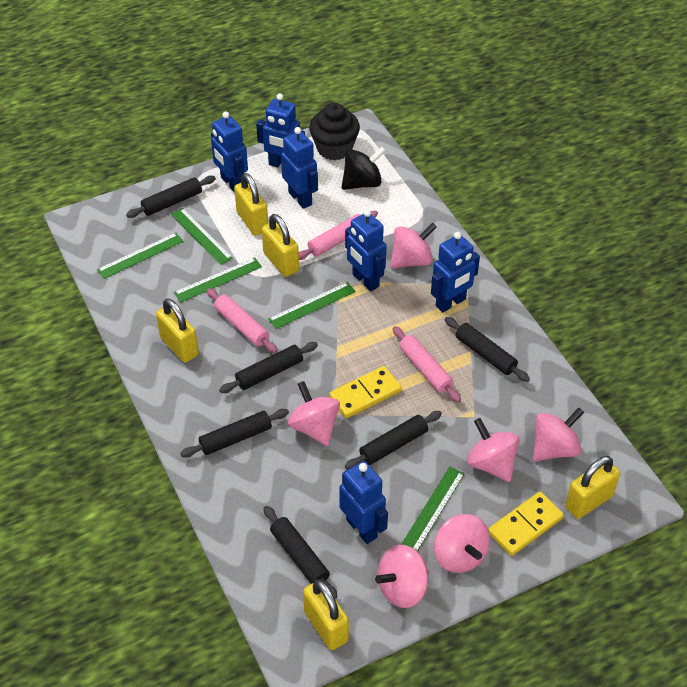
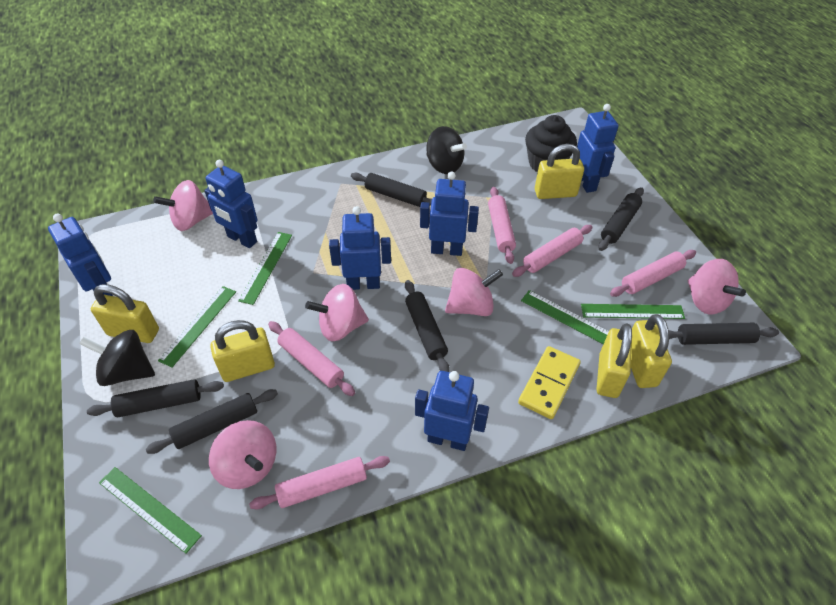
black spinning top: [342,147,386,190] = 1 -> [79,330,155,386] [426,126,467,174] = 2
pink rolling pin: [207,288,278,353] [299,211,378,260] [393,326,461,403] = 3 -> [249,456,390,510] [268,321,355,396] [488,187,516,264] [512,225,593,277] [610,250,696,297] = 5
pink spinning top: [288,381,340,446] [375,545,429,608] [390,222,437,269] [434,514,490,573] [467,418,519,482] [533,408,584,461] = 6 -> [153,180,213,231] [209,420,276,489] [305,284,369,341] [445,268,503,316] [688,259,746,315] = 5
yellow domino: [329,366,402,418] [488,492,564,556] = 2 -> [518,346,581,419] = 1

